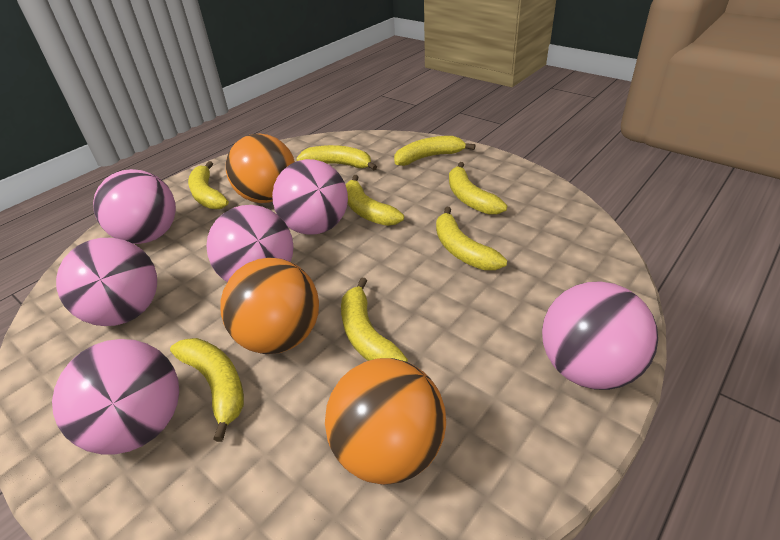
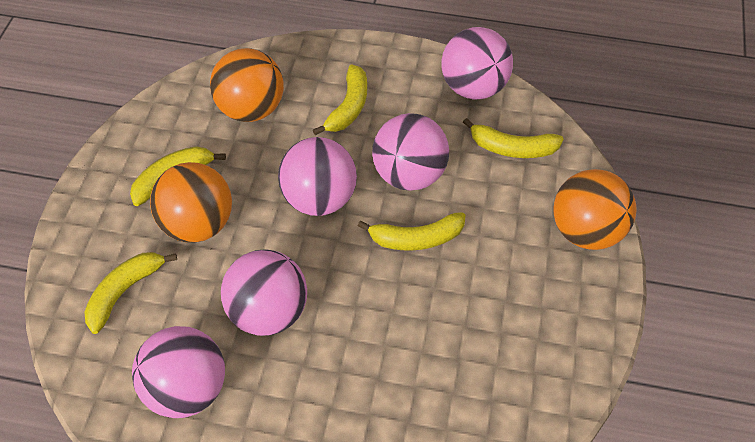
pink ball: [52,339,179,454] [56,238,157,326] [93,169,176,244] [206,205,294,282] [272,159,348,235] [542,281,658,390] = 6 -> [132,326,225,418] [221,249,307,336] [278,137,357,216] [372,113,449,191] [441,27,513,100] = 5
yellow banana: [170,338,244,442] [188,161,229,209] [296,145,377,170] [341,277,408,362] [345,175,404,226] [394,136,475,166] [436,207,507,270] [449,162,507,215] = 8 -> [84,252,177,334] [130,146,226,206] [313,64,367,135] [358,212,465,250] [463,118,564,158] = 5

